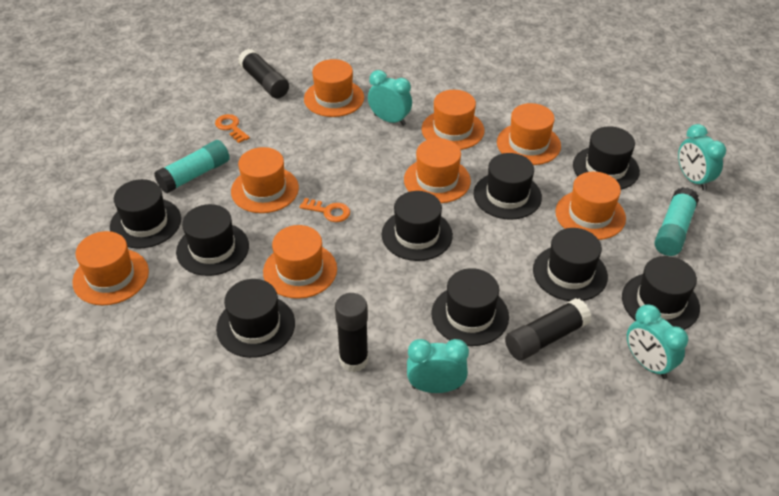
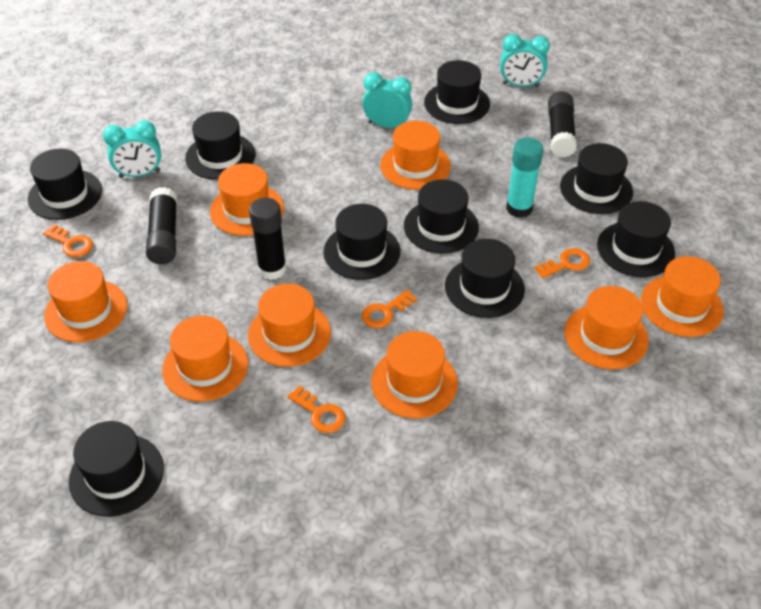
orange key: [215,114,250,143] [299,198,350,222] = 2 -> [43,224,93,257] [287,385,345,433] [361,290,417,328] [534,248,590,279] = 4
turquoise clock: [368,70,412,126] [407,339,469,393] [627,304,688,379] [678,124,726,191] = 4 -> [103,120,161,178] [362,72,412,128] [500,34,550,87] = 3
turquoise glue stick: [154,140,230,193] [654,187,699,256] = 2 -> [506,137,543,218] = 1

